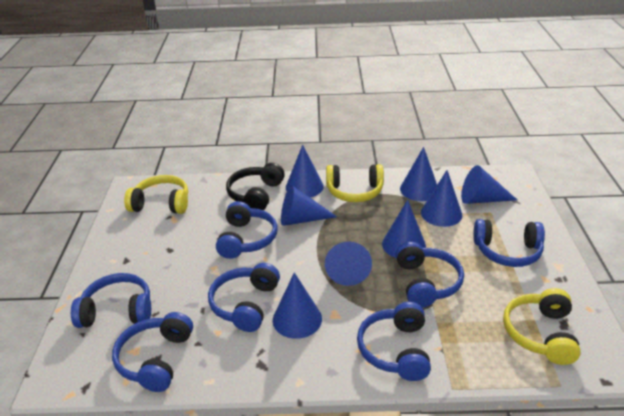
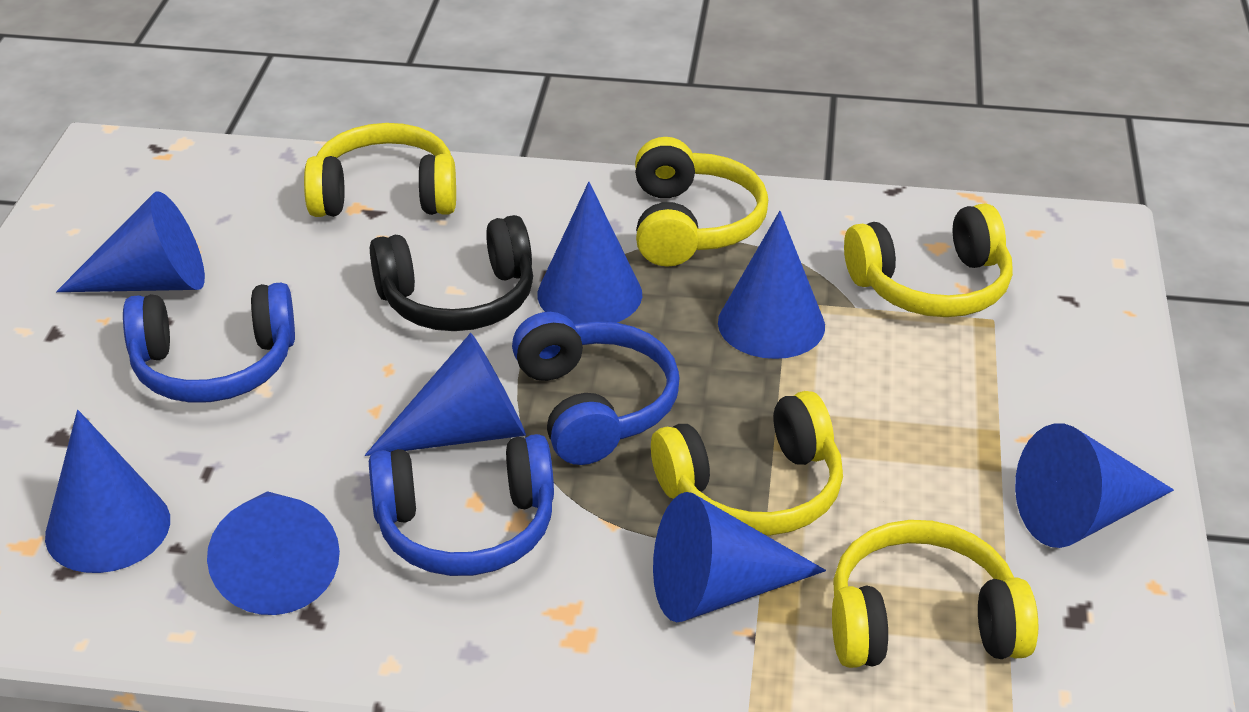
blue headphones: [71,273,151,328] [112,312,193,392] [208,263,280,332] [216,201,277,259] [357,302,431,381] [396,242,464,308] [473,219,545,267] = 7 -> [123,283,295,403] [369,434,554,576] [512,312,680,465] = 3
yellow headphones: [124,175,188,214] [326,164,384,202] [503,288,581,365] = 3 -> [304,123,456,217] [635,137,768,267] [651,391,843,536] [832,520,1038,668] [844,203,1013,317] = 5

